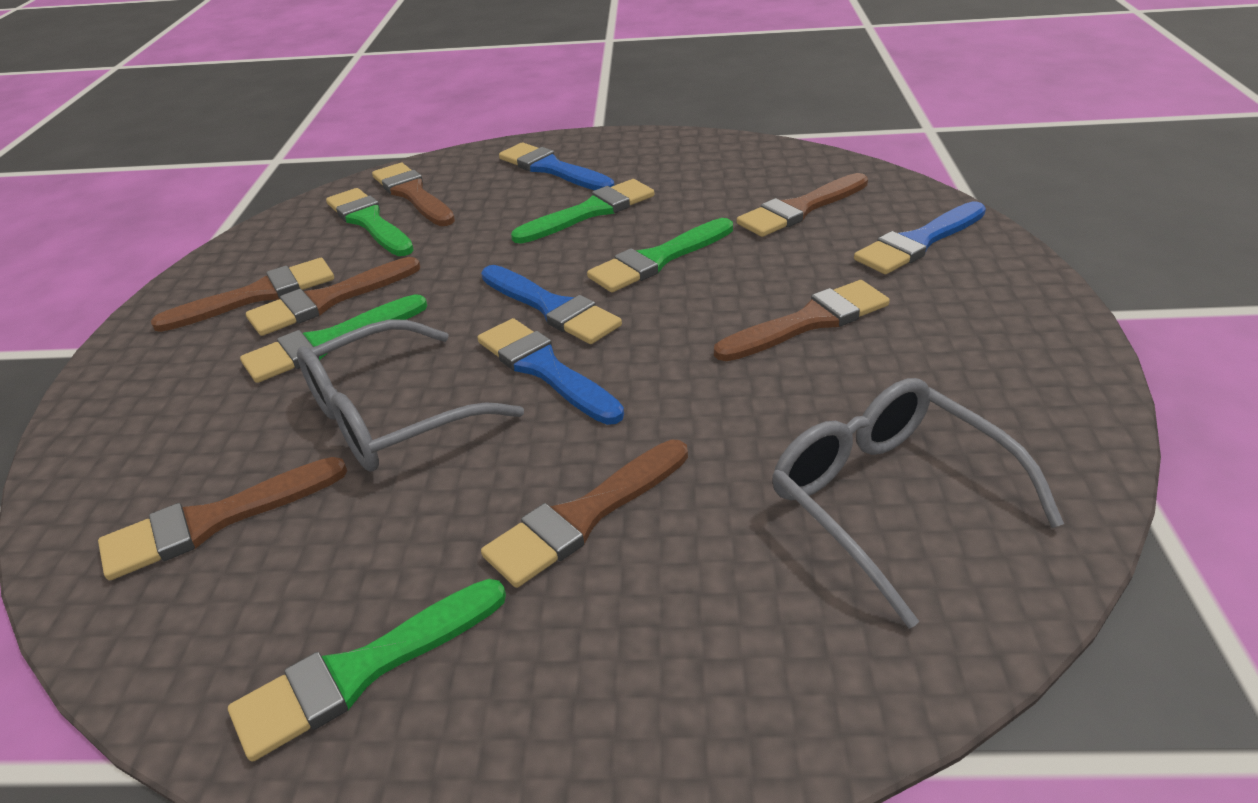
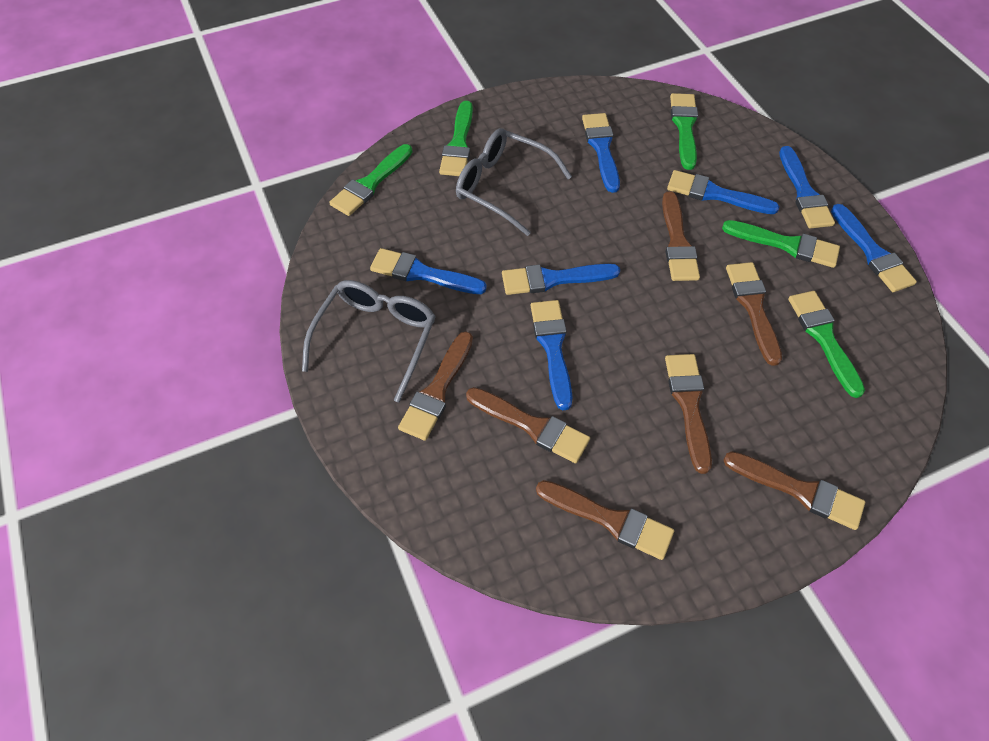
blue brush: [478,318,624,425] [481,265,622,344] [499,143,614,190] [854,201,986,274] = 4 -> [370,248,487,294] [502,264,620,295] [531,300,572,410] [582,113,620,193] [667,170,779,214] [779,146,835,228] [831,204,917,292] = 7

